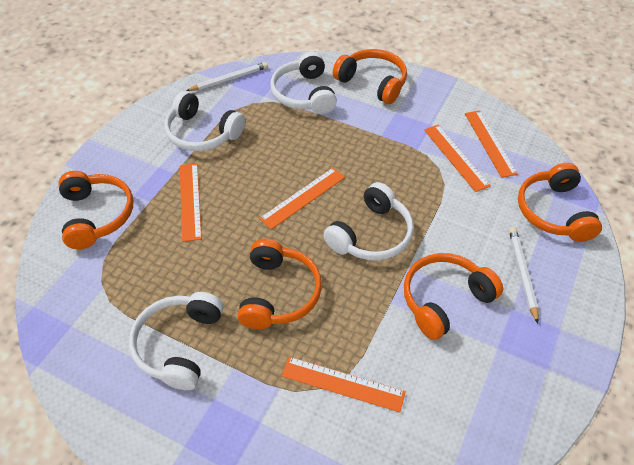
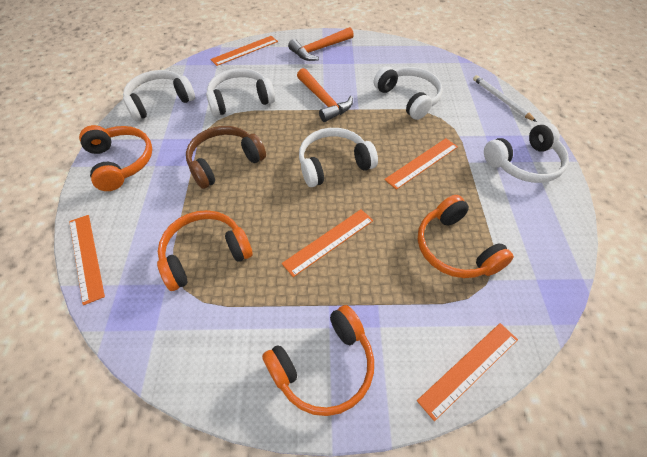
brown headphones: none = 0 -> [186,126,266,189] = 1
orange hammer: none = 0 -> [288,27,354,61] [297,68,353,122] = 2
orange headphones: [58,171,133,249] [238,239,322,329] [333,49,407,104] [404,253,503,340] [518,163,602,242] = 5 -> [79,125,152,191] [157,210,253,291] [262,305,374,416] [418,195,514,278] = 4
white headphones: [129,292,223,390] [165,91,245,151] [271,52,337,114] [323,182,414,260] = 4 -> [123,70,195,121] [206,68,275,116] [299,128,378,187] [374,66,443,120] [484,123,569,183] = 5
white pencil: [186,62,268,91] [509,227,539,324] = 2 -> [473,75,537,122] = 1

